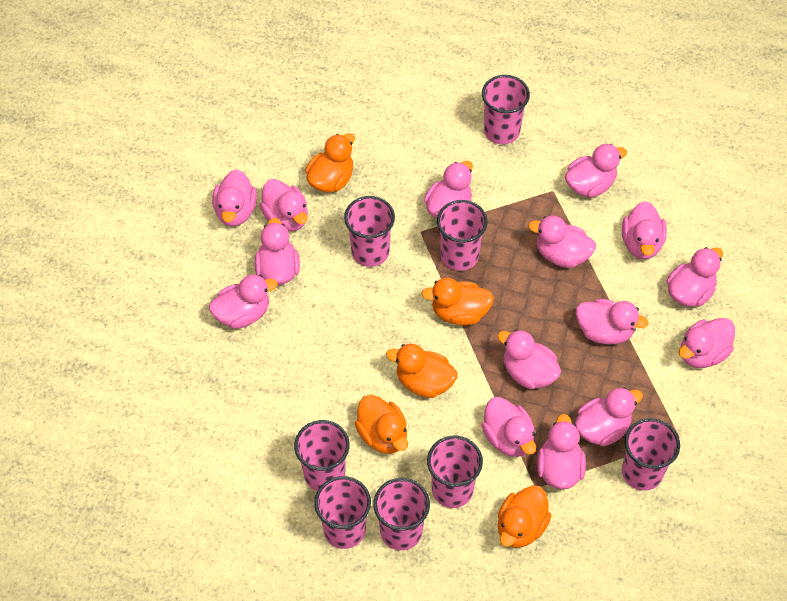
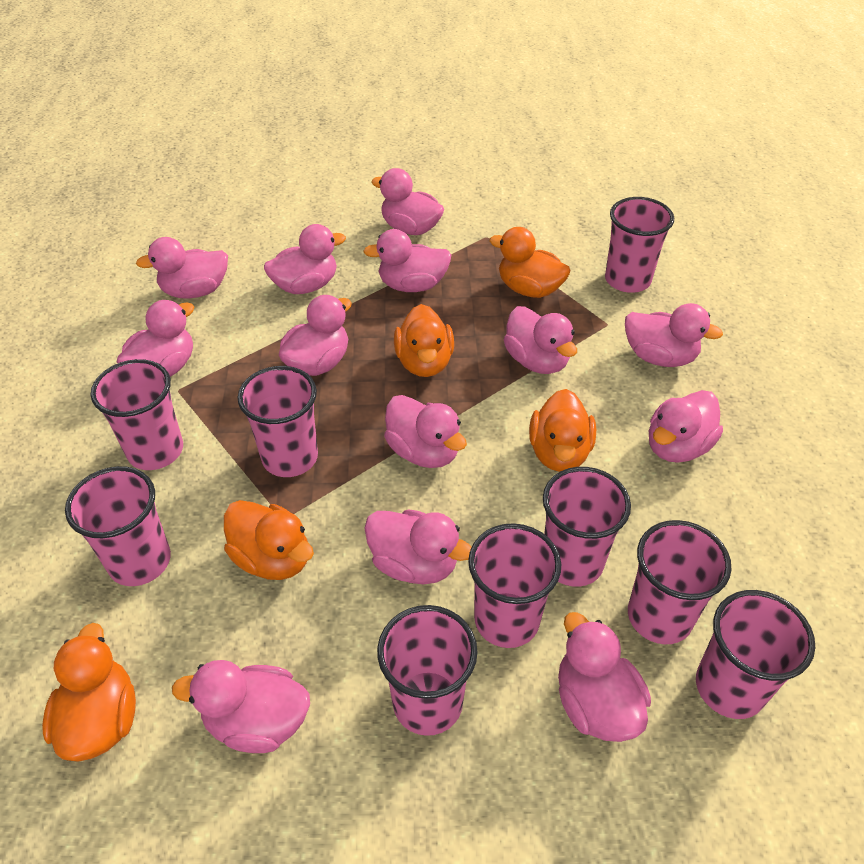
pink cup: [294,420,350,491] [314,476,371,549] [344,196,395,267] [373,478,430,550] [427,436,483,508] [437,200,488,271] [482,75,530,144] [622,418,680,491] = 8 -> [65,466,171,586] [91,359,183,470] [238,366,318,477] [377,605,478,736] [468,523,561,648] [543,467,631,587] [605,197,674,293] [628,520,731,644] [696,590,815,719] = 9
pink duck: [209,274,278,329] [212,169,257,227] [254,218,300,285] [260,179,308,231] [424,161,473,219] [481,397,536,457] [497,329,561,389] [528,215,596,268] [537,414,586,489] [565,144,627,197] [575,387,643,446] [576,299,649,344] [622,201,667,259] [666,247,723,307] [679,318,735,368] = 15 -> [117,300,194,377] [136,237,228,299] [172,660,310,753] [264,224,346,294] [279,295,352,376] [363,229,451,292] [365,509,472,584] [371,168,444,235] [384,395,467,468] [504,306,577,374] [558,612,651,742] [625,303,723,367] [649,390,723,463] = 13

